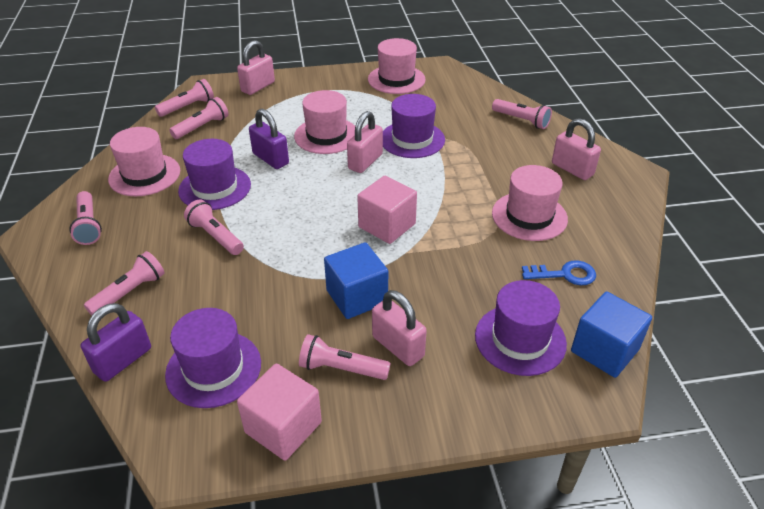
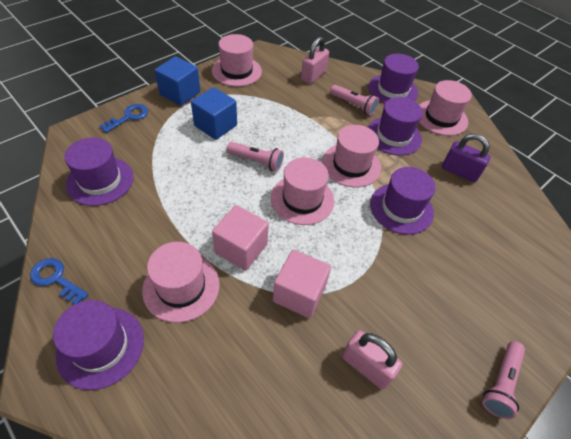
blue key: [522,260,596,285] = 1 -> [30,258,89,304] [100,104,148,133] = 2
pink flashlight: [69,191,102,245] [84,251,164,315] [155,79,214,117] [169,97,228,139] [184,200,244,255] [299,334,391,380] [492,99,552,129] = 7 -> [227,142,284,171] [330,85,379,115] [482,341,525,419] = 3
pink hat: [108,127,180,196] [294,90,355,154] [368,38,426,94] [492,165,568,241] = 4 -> [142,242,220,323] [212,34,262,87] [271,157,334,225] [322,125,381,187] [419,80,472,136] = 5
pink padlock: [237,40,275,95] [347,111,383,173] [372,290,427,366] [552,118,601,180] = 4 -> [301,37,329,84] [342,330,403,389] = 2
purple hat: [165,308,261,408] [178,139,251,210] [383,94,445,158] [475,280,567,376] = 4 -> [53,300,144,390] [64,138,134,206] [368,54,419,104] [368,97,423,156] [370,167,436,235] = 5
purple padlock: [80,303,151,382] [249,108,289,169] = 2 -> [442,134,490,182] = 1

